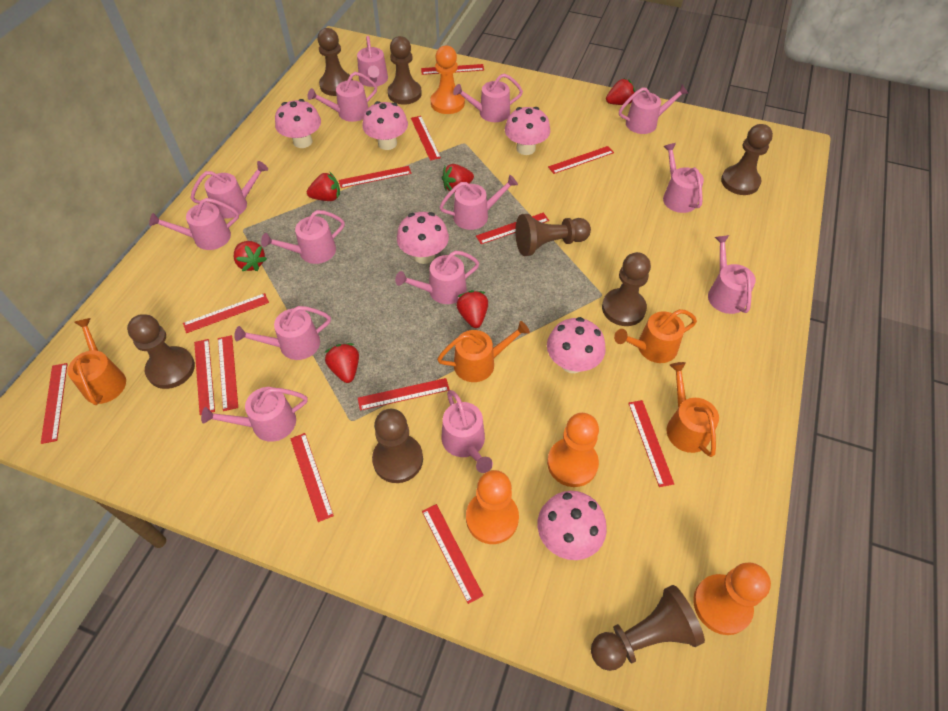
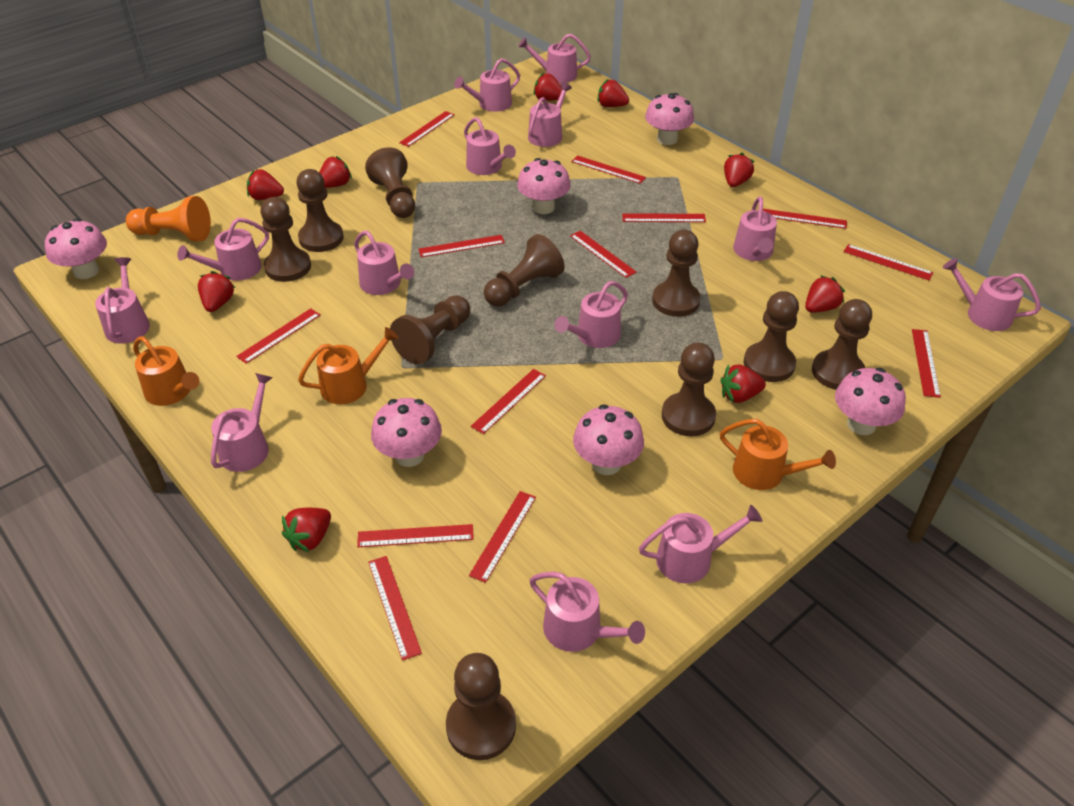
brown pawn: [127,314,195,389] [317,28,353,96] [372,409,423,483] [388,36,422,105] [515,214,591,256] [591,585,705,671] [602,252,651,326] [721,124,773,195] = 8 -> [260,197,311,282] [296,169,344,252] [365,147,415,218] [390,295,470,364] [446,653,516,760] [484,234,565,306] [652,230,701,317] [662,343,716,436] [743,291,799,382] [812,299,872,390] = 10
orange pawn: [431,45,465,114] [466,470,519,544] [547,413,599,487] [693,562,771,635] = 4 -> [126,196,211,242] = 1
orange watering can: [67,318,126,405] [437,321,530,382] [614,309,697,363] [667,362,719,457] = 4 -> [133,337,200,406] [298,327,398,404] [720,419,836,490] = 3
pink watering can: [149,198,239,250] [191,161,268,219] [201,387,308,442] [234,306,331,360] [261,210,345,264] [307,72,377,122] [357,36,388,87] [395,251,479,304] [439,175,518,230] [441,390,493,473] [453,74,523,122] [619,85,689,134] [663,143,704,213] [708,235,756,314] = 14 -> [95,257,150,344] [177,218,269,281] [211,373,273,472] [354,231,414,295] [454,58,520,112] [464,117,516,175] [518,34,591,83] [528,83,572,147] [529,572,645,652] [555,281,628,348] [639,505,762,584] [733,197,777,261] [943,258,1041,331] = 13
red strawberry: [234,241,267,271] [307,171,340,201] [325,343,359,383] [442,164,474,193] [456,290,488,328] [606,78,635,105] = 6 -> [198,271,235,312] [247,169,284,200] [282,508,331,552] [319,156,352,188] [533,73,562,101] [598,79,629,107] [720,364,766,403] [724,153,755,187] [805,275,845,313] = 9

